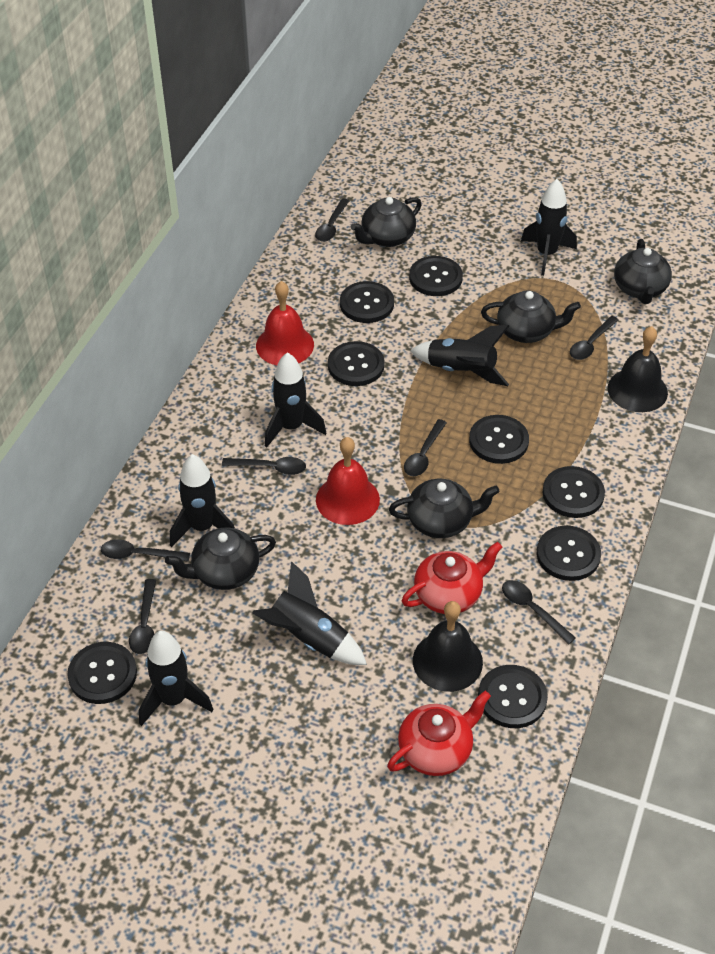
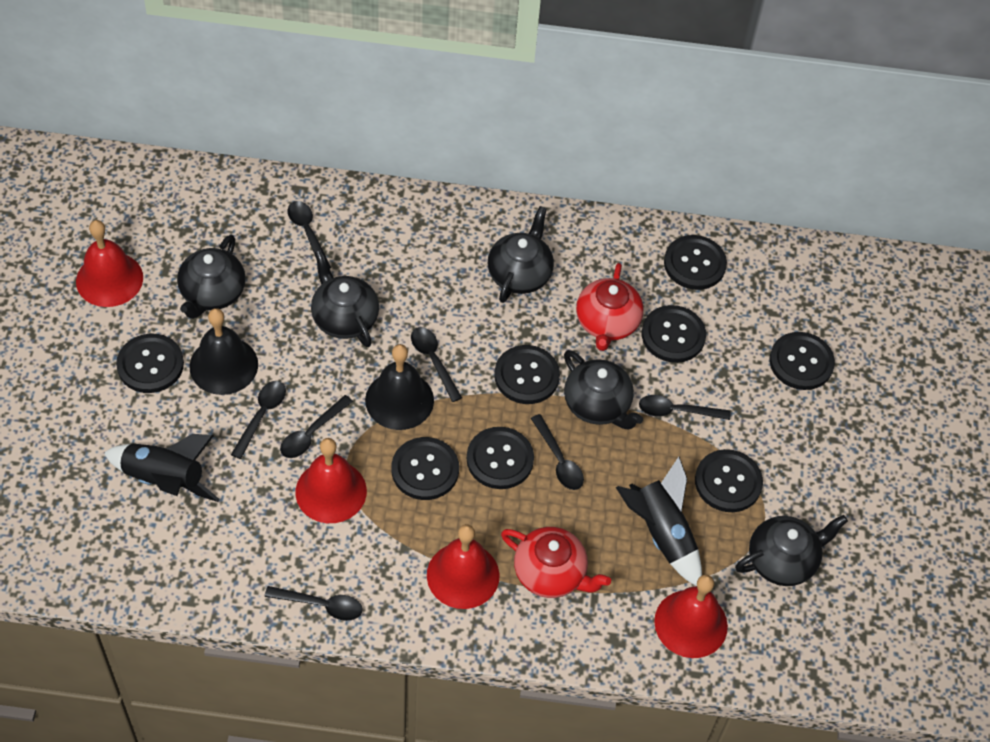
black rocket: [139,631,213,726] [170,454,235,547] [252,561,367,665] [265,352,326,448] [410,325,509,386] [521,179,577,276] = 6 -> [104,434,220,502] [616,457,702,586] = 2
red bell: [256,281,314,365] [316,437,380,525] = 2 -> [76,220,143,307] [295,438,367,523] [427,524,500,609] [654,575,728,658] = 4

